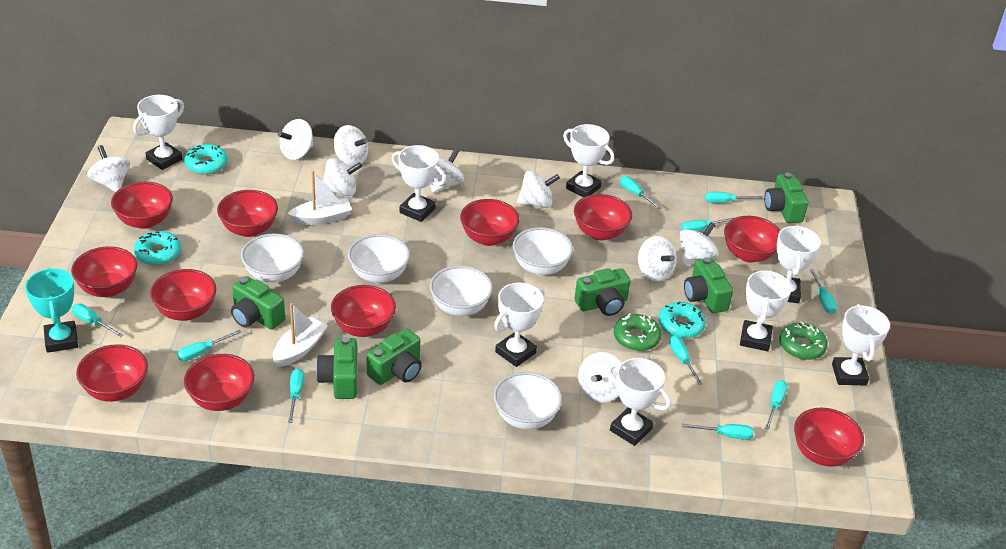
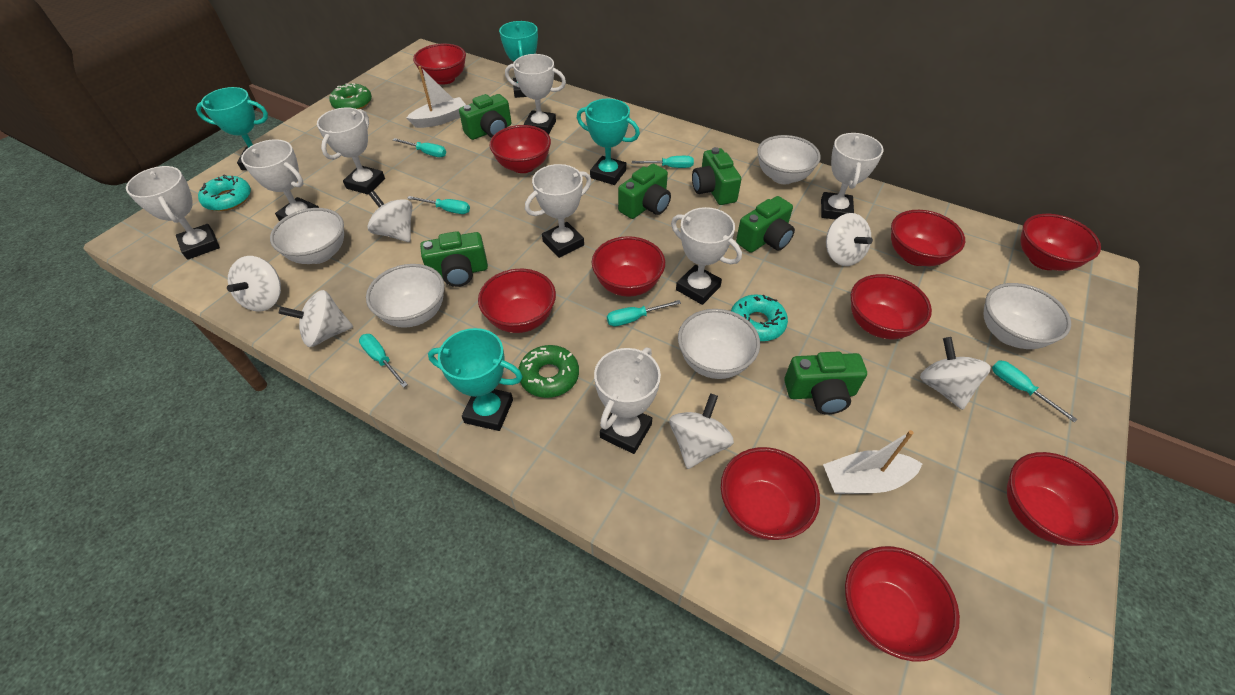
red bowl: [71,246,137,297] [76,344,148,402] [111,182,173,229] [150,269,216,321] [184,354,254,411] [217,190,278,237] [331,285,396,337] [460,199,520,246] [574,194,632,240] [724,216,781,263] [794,408,864,467] = 11 -> [413,43,466,85] [478,269,556,333] [489,125,551,173] [592,236,665,297] [721,447,820,540] [845,546,960,661] [851,274,932,339] [891,210,965,266] [1007,452,1119,546] [1021,214,1101,271] = 10
turquoise donut: [134,231,181,266] [185,144,228,175] [659,302,706,338] = 3 -> [198,175,251,211] [731,294,788,341] = 2
turquoise screwdriver: [72,304,123,337] [177,330,241,361] [288,368,304,423] [620,176,662,210] [669,336,703,385] [681,217,735,231] [683,424,754,440] [705,192,763,203] [765,380,788,430] [810,269,837,314] = 10 -> [359,334,408,388] [393,138,446,157] [407,196,470,214] [607,300,681,326] [632,156,694,168] [992,360,1077,422] = 6
turquoise trophy: [25,268,78,353] = 1 -> [196,87,268,170] [428,328,523,431] [499,21,538,98] [577,98,640,185] = 4
white spinning top: [87,145,130,192] [278,119,314,160] [323,158,362,196] [333,125,368,166] [431,149,464,193] [517,171,560,208] [578,352,621,403] [638,236,677,281] [680,222,718,267] = 9 -> [227,256,281,312] [279,290,353,347] [367,191,412,242] [669,393,734,469] [826,213,873,266] [920,337,991,410] = 6

